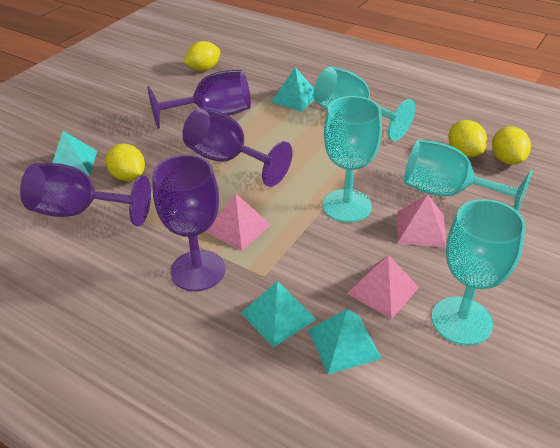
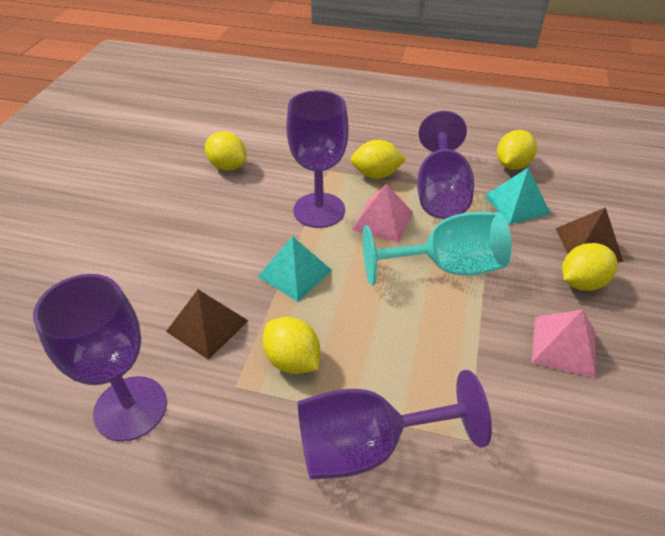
brown pyramid: none = 0 -> [166,289,248,360] [555,207,623,262] = 2
pink pyramid: [206,194,271,251] [347,255,419,319] [397,194,446,248] = 3 -> [352,184,413,243] [532,310,596,378] = 2
turquoise goblet: [313,66,416,141] [323,96,382,222] [404,139,533,212] [431,199,526,345] = 4 -> [362,212,512,285] = 1
turquoise pyramid: [53,131,97,176] [241,281,316,347] [271,67,314,112] [308,309,382,374] = 4 -> [258,236,332,302] [484,167,551,225] = 2
yellow lemon: [106,144,145,181] [184,41,220,71] [448,120,487,157] [492,126,531,165] = 4 -> [205,131,246,171] [263,317,320,374] [351,140,406,179] [497,130,537,170] [562,243,618,291] = 5

